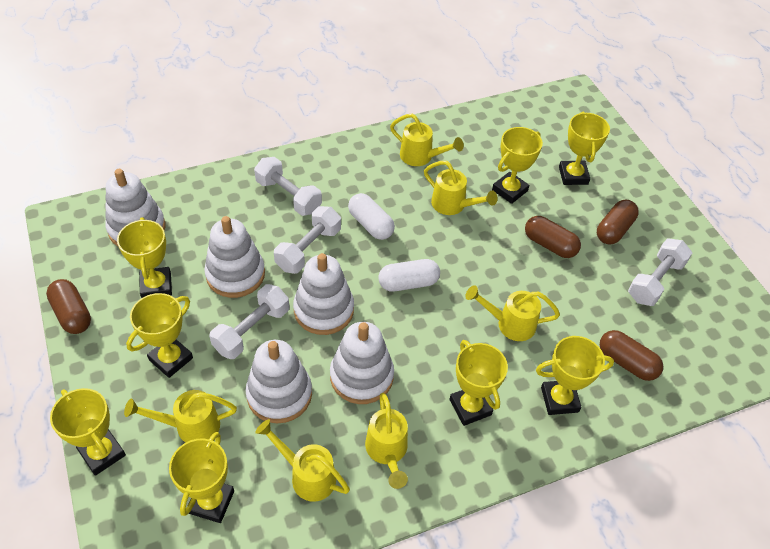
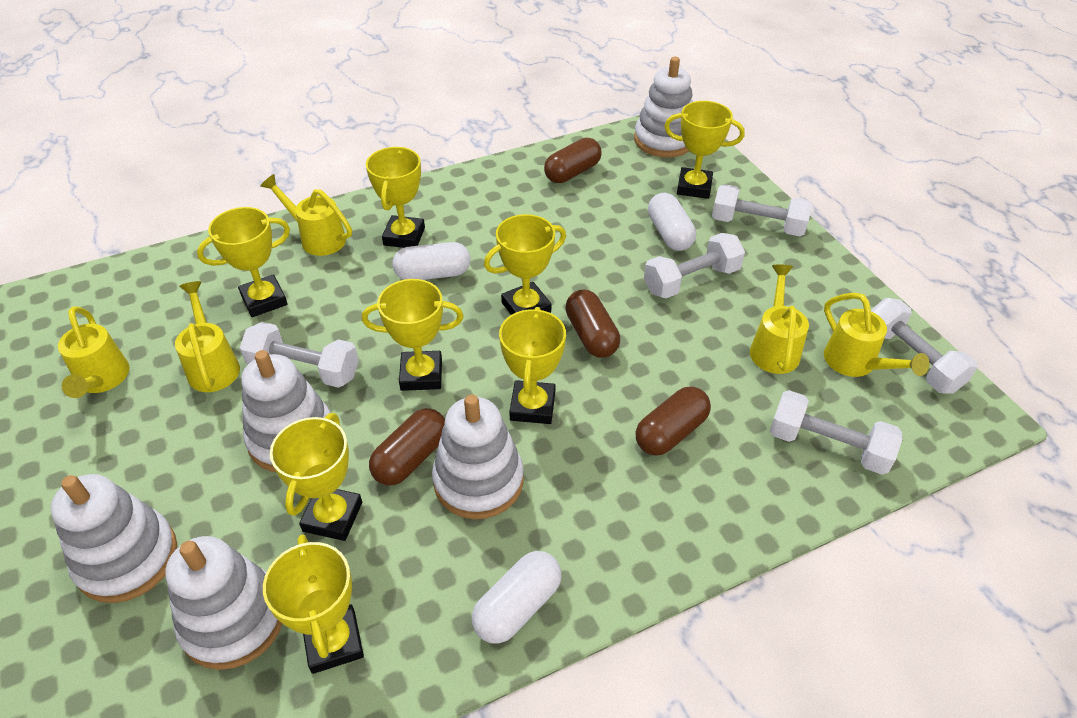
white capsule: [348,193,395,240] [378,259,440,292] = 2 -> [392,242,471,280] [472,551,562,644] [648,193,696,251] = 3
white dumbbell: [209,284,289,359] [254,157,322,216] [274,206,341,274] [628,239,692,306] = 4 -> [240,322,359,388] [644,233,745,298] [712,184,812,236] [770,390,902,475] [871,298,978,394] = 5
yellow watering can: [124,390,237,443] [255,419,350,502] [365,393,408,489] [390,114,464,166] [424,161,498,215] [465,285,560,341] = 6 -> [58,306,130,398] [175,281,240,392] [260,174,352,256] [750,264,809,374] [824,293,930,377] = 5

